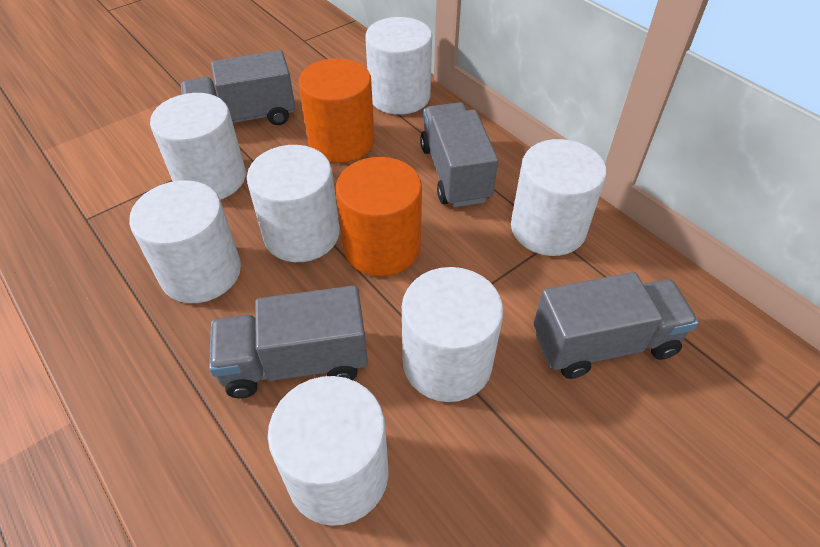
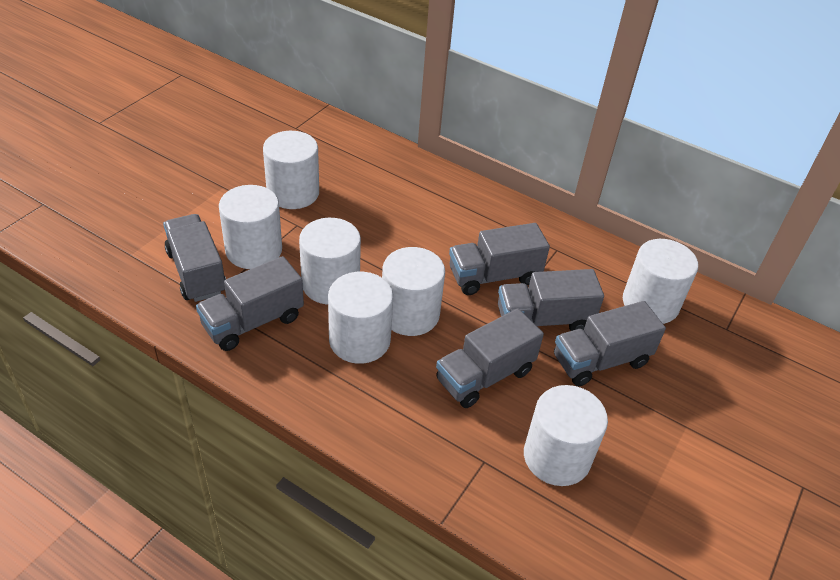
grey truck: [181,50,295,125] [209,286,368,398] [420,102,498,207] [534,272,699,379] = 4 -> [163,214,226,302] [196,256,304,351] [436,309,544,408] [449,223,550,295] [498,269,604,331] [554,301,666,386] = 6
orange cylinder: [299,58,375,163] [336,157,422,276] = 2 -> none = 0

